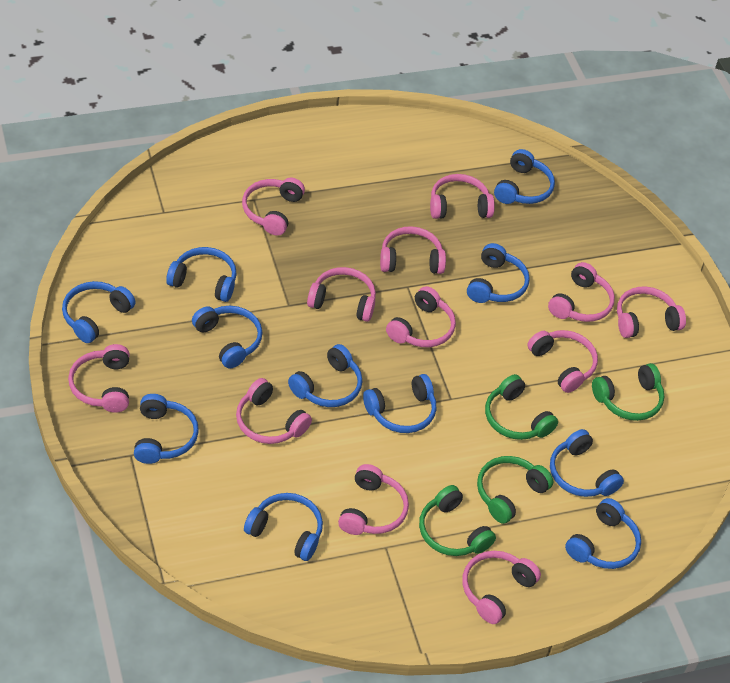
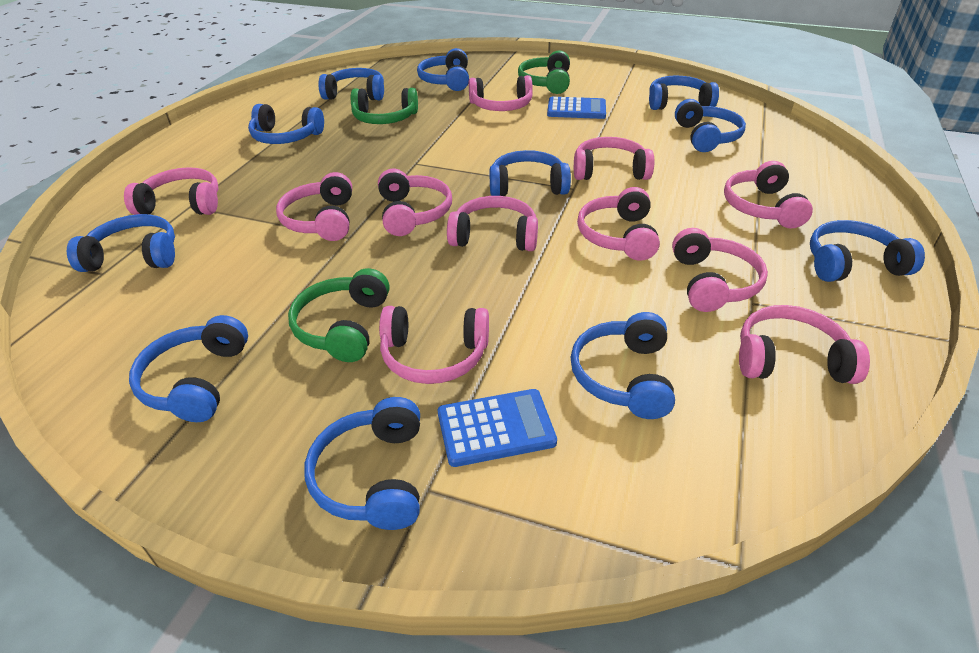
blue calculator: none = 0 -> [438,389,557,467] [547,97,606,119] = 2
green headphones: [419,485,496,556] [477,456,553,524] [485,374,558,440] [592,363,665,421] = 4 -> [288,268,390,362] [351,88,418,124] [518,50,570,94] = 3
pink headphones: [68,344,129,413] [236,378,312,444] [242,178,305,236] [307,267,376,322] [338,464,409,535] [380,226,446,274] [386,286,456,347] [430,174,495,219] [462,551,541,624] [527,330,598,393] [548,262,615,322] [617,286,686,338] = 12 -> [124,167,219,215] [276,172,352,241] [378,169,452,236] [379,306,489,384] [447,196,538,251] [469,75,533,111] [574,137,654,180] [577,187,660,261] [672,228,768,312] [724,161,813,228] [739,305,870,384] = 11

